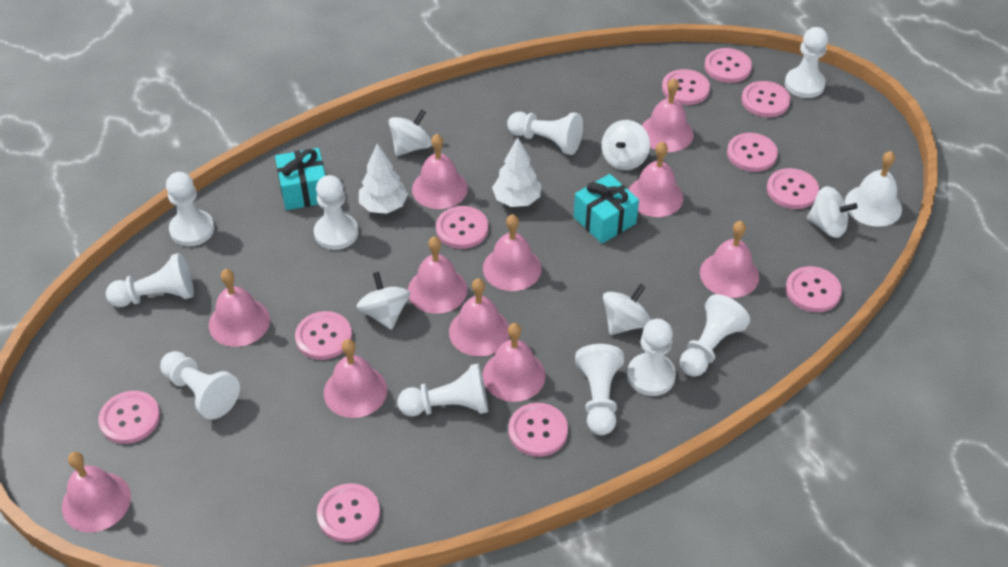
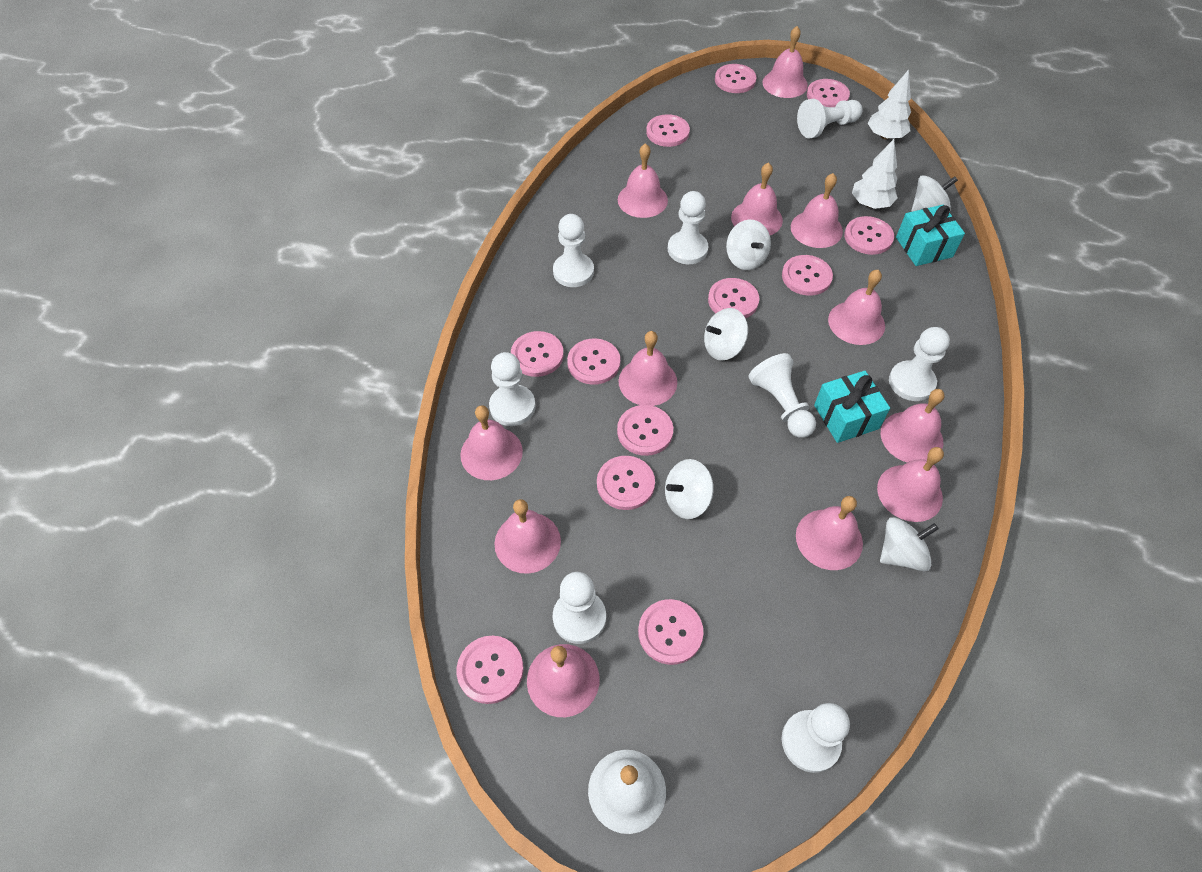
pink bell: [62,452,131,532] [209,269,270,347] [324,339,387,418] [408,236,468,314] [412,134,468,209] [449,278,509,356] [483,214,542,291] [483,323,546,402] [629,142,683,217] [642,78,693,152] [700,221,759,298] = 11 -> [460,405,523,480] [495,499,561,574] [527,644,600,717] [618,143,668,218] [619,331,677,406] [731,162,783,235] [762,26,808,98] [791,173,843,248] [796,496,863,570] [828,270,885,345] [877,447,944,522] [881,389,945,463] = 12
pink button: [99,391,160,444] [295,311,352,360] [317,483,380,542] [436,206,488,249] [508,403,568,457] [662,69,710,105] [704,48,752,83] [727,133,778,172] [741,81,791,117] [767,168,819,209] [786,266,842,312] = 11 -> [456,636,524,704] [511,331,564,377] [567,338,620,385] [597,456,655,510] [617,405,673,456] [638,599,703,665] [646,114,690,147] [708,278,759,318] [715,64,756,93] [782,255,833,296] [807,79,850,107] [844,216,894,255] = 12
white pawn: [106,253,194,307] [160,351,240,420] [166,172,214,246] [314,175,358,250] [397,363,488,417] [507,112,583,155] [575,344,624,435] [627,319,676,396] [680,294,750,377] [785,27,828,98] = 10 -> [489,352,536,426] [553,214,594,287] [553,572,606,644] [668,191,709,264] [748,353,816,438] [782,703,850,773] [797,99,862,139] [889,327,950,401] = 8

